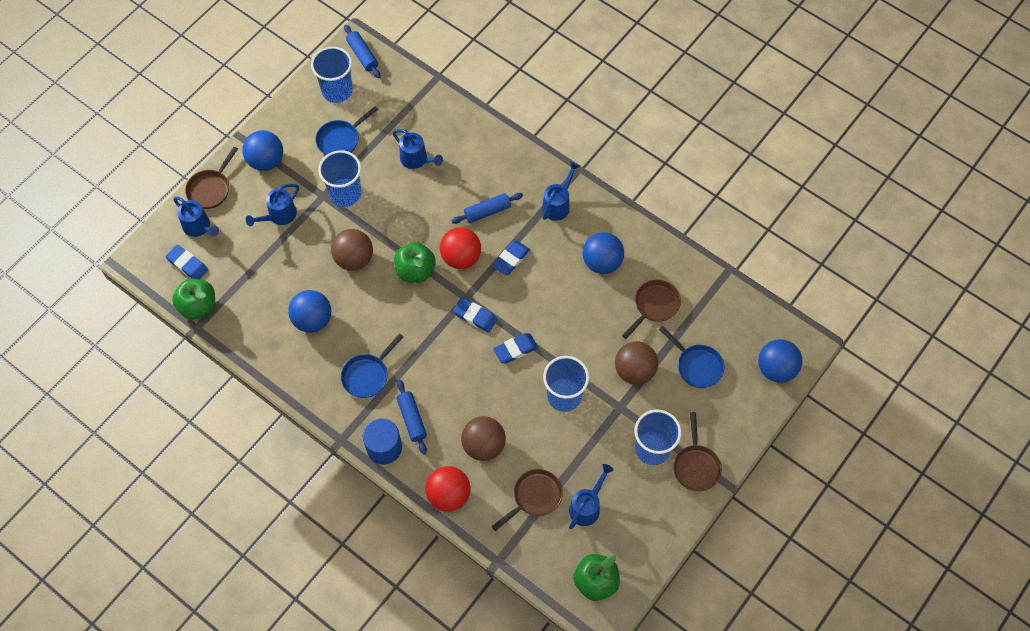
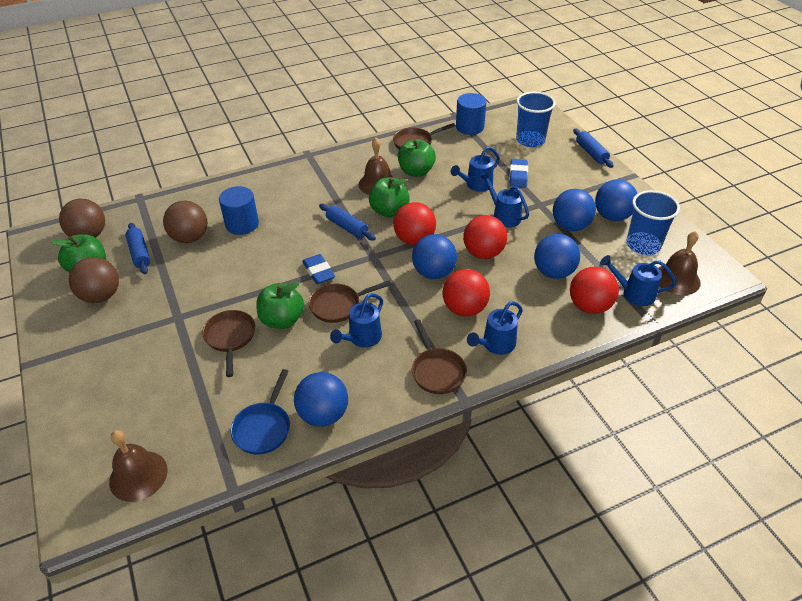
blue ball: [242,130,283,171] [288,290,331,333] [583,232,624,274] [758,339,802,383] = 4 -> [294,372,348,427] [412,234,457,279] [534,234,580,279] [553,189,596,231] [595,179,638,221] = 5
blue cup: [311,46,353,103] [318,150,362,207] [543,356,589,412] [634,409,681,465] = 4 -> [516,92,555,147] [626,190,680,255] = 2
blue cylinder: [363,419,402,465] = 1 -> [219,186,259,235] [456,93,486,135] = 2
blue eraser: [166,245,208,279] [453,298,497,333] [492,240,530,275] [493,333,538,363] = 4 -> [302,254,335,284] [509,159,528,188] = 2
blue pan: [316,106,378,155] [341,333,403,398] [659,326,725,388] = 3 -> [231,369,290,455] = 1
brown bell: none = 0 -> [109,430,167,502] [359,138,394,195] [659,231,701,295] = 3
green apple: [172,278,215,320] [394,242,436,283] [574,554,620,601] = 3 -> [51,234,106,273] [257,282,304,329] [369,177,410,217] [398,139,436,177] = 4
red ball: [425,466,471,512] [440,227,481,269] = 2 -> [393,202,436,245] [443,269,490,317] [463,215,507,259] [570,267,619,314] = 4

